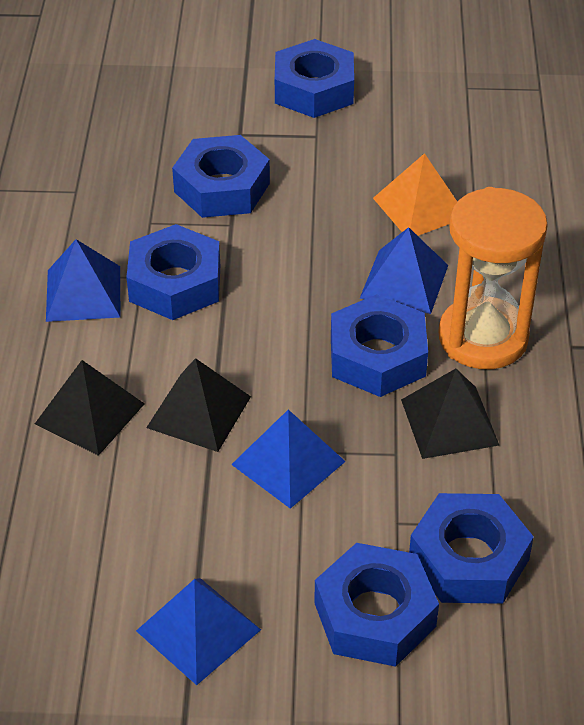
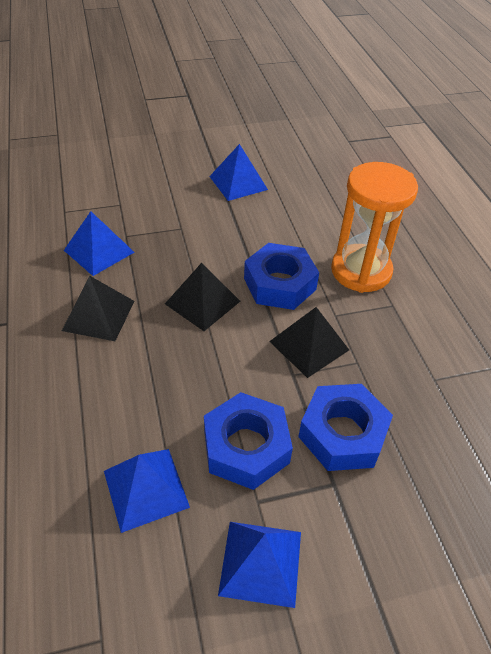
blue nut: [126,224,220,320] [172,135,270,218] [275,39,354,118] [314,543,439,667] [331,294,428,397] [409,493,534,604] = 6 -> [204,392,293,490] [244,243,319,310] [298,384,393,471] = 3
orange pyramid: [373,153,457,236] = 1 -> none = 0

